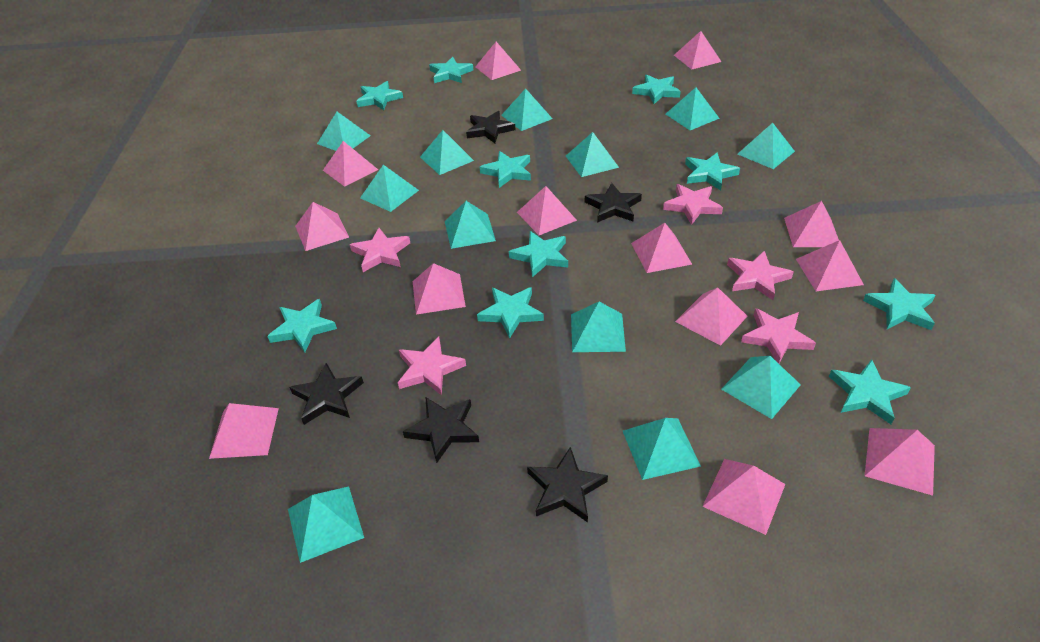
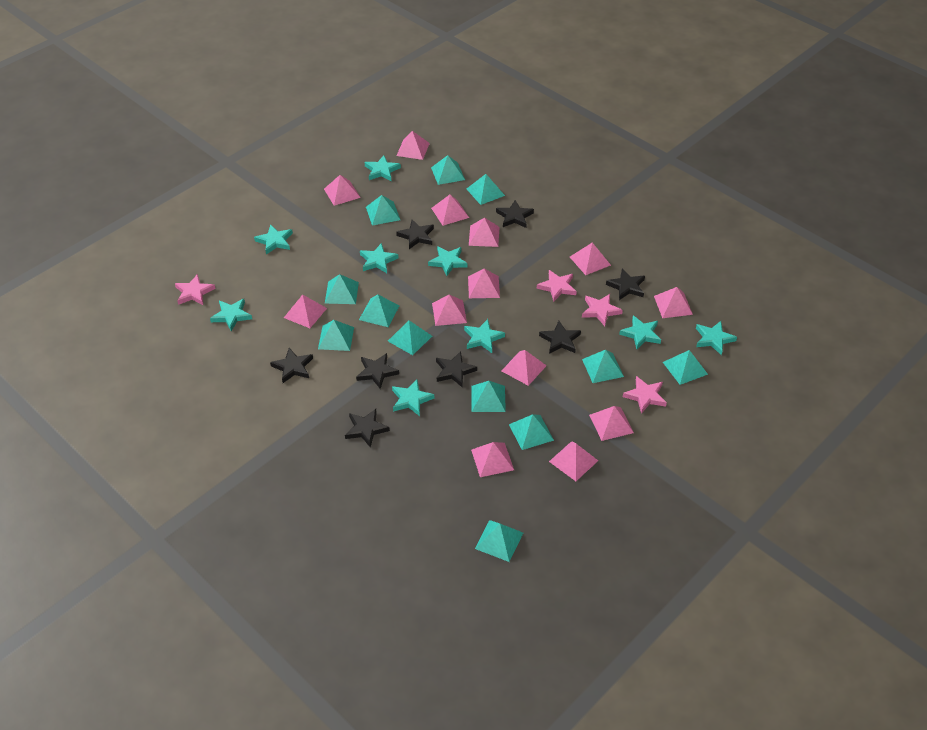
black star: [290,363,364,425] [403,397,479,463] [466,111,515,143] [527,447,608,523] [585,183,642,223] = 5 -> [270,348,313,383] [345,409,390,447] [356,353,399,389] [396,220,434,249] [436,351,477,387] [496,200,534,228] [539,321,581,354] [606,269,645,300] = 8
pink star: [350,228,410,272] [398,337,466,396] [663,184,723,225] [727,251,794,300] [741,308,816,364] = 5 -> [175,274,215,305] [537,270,577,302] [582,294,623,326] [623,376,667,414] = 4
turquoise star: [267,299,337,352] [356,81,403,110] [429,57,473,83] [477,287,544,338] [479,151,531,188] [509,231,568,277] [632,74,681,104] [685,152,740,190] [829,359,911,424] [863,278,936,330] = 10 -> [210,299,252,331] [254,224,293,255] [360,243,399,273] [365,155,401,181] [392,379,434,416] [428,246,468,276] [464,319,505,353] [619,315,661,349] [696,321,737,355] = 9

